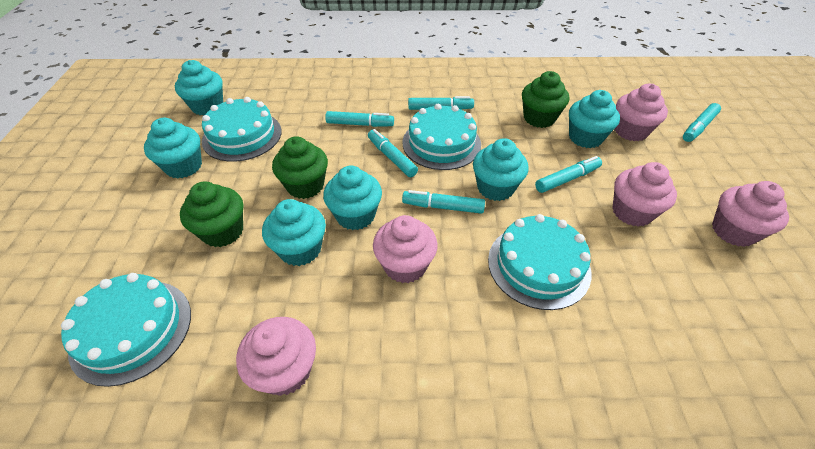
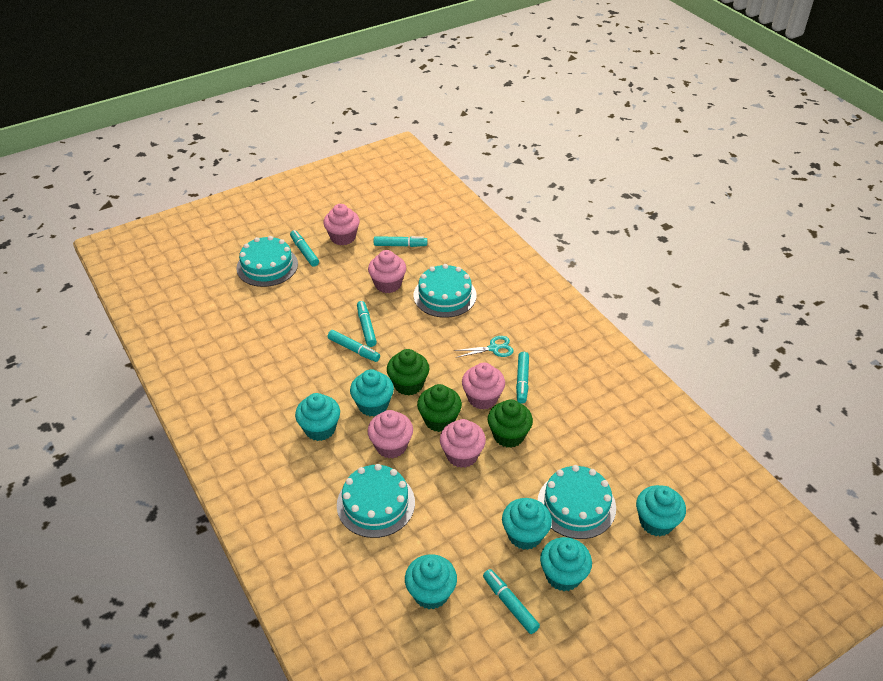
turquoise scissors: none = 0 -> [454,336,514,358] = 1

